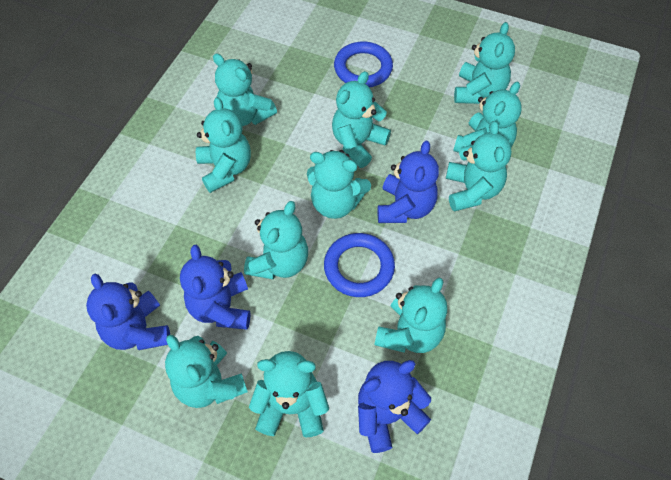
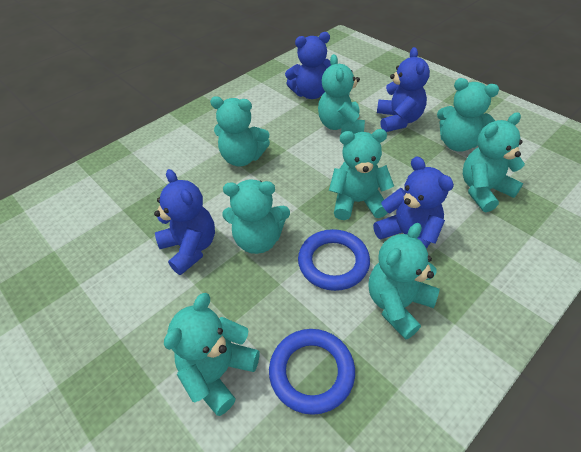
turquoise teddy bear: [165,335,248,408] [196,97,251,193] [213,53,277,126] [244,201,308,280] [249,351,329,437] [307,150,371,219] [332,71,391,168] [374,277,447,353] [446,121,511,212] [453,82,522,153] [454,22,515,104] = 11 -> [164,293,260,416] [210,96,270,166] [222,179,290,254] [318,54,365,134] [329,129,394,220] [368,223,440,340] [437,78,499,152] [463,112,525,212] = 8

